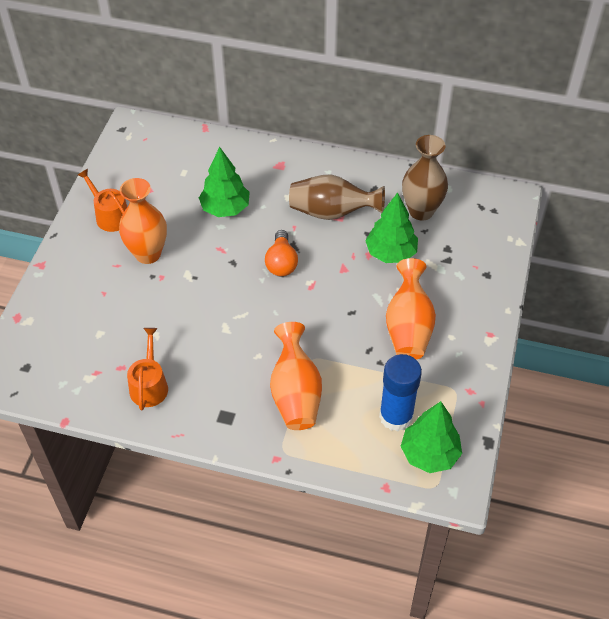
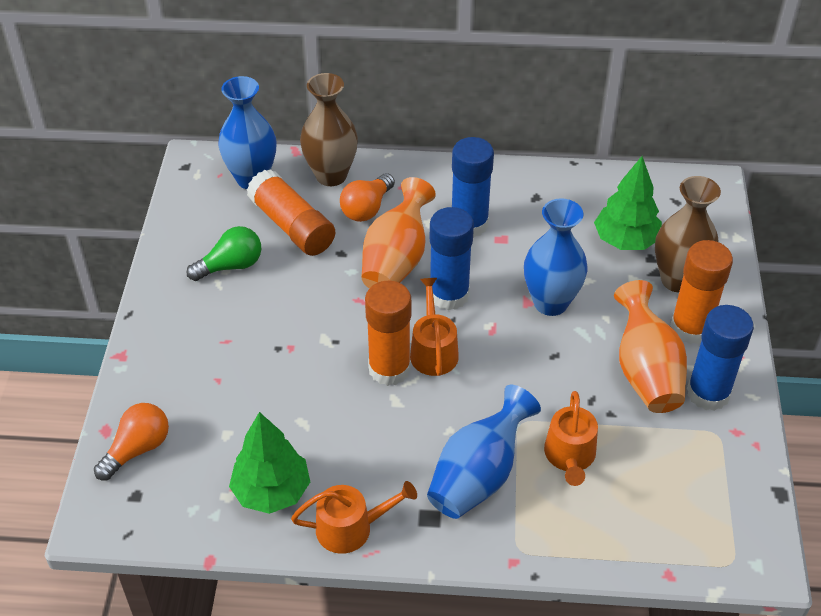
blue glue stick: [379,354,422,432] = 1 -> [430,207,474,310] [452,137,494,238] [687,305,754,411] = 3
blue vase: none = 0 -> [218,76,276,189] [427,385,541,519] [524,198,587,316] = 3
green light bulb: none = 0 -> [186,226,262,281] = 1
green tree: [199,147,250,217] [365,193,418,263] [400,401,462,473] = 3 -> [229,412,310,514] [594,156,662,250] = 2
orange glue stick: none = 0 -> [247,169,335,256] [365,281,411,386] [670,240,733,344] = 3
orange light bulb: [265,230,298,276] = 1 -> [94,403,169,480] [340,173,395,222] = 2
orange vase: [119,178,167,264] [270,322,322,430] [386,258,436,360] = 3 -> [362,177,436,289] [614,280,687,413] = 2
orange watering can: [78,169,127,232] [127,328,168,410] = 2 -> [291,481,417,554] [410,278,459,376] [544,391,598,486] = 3

